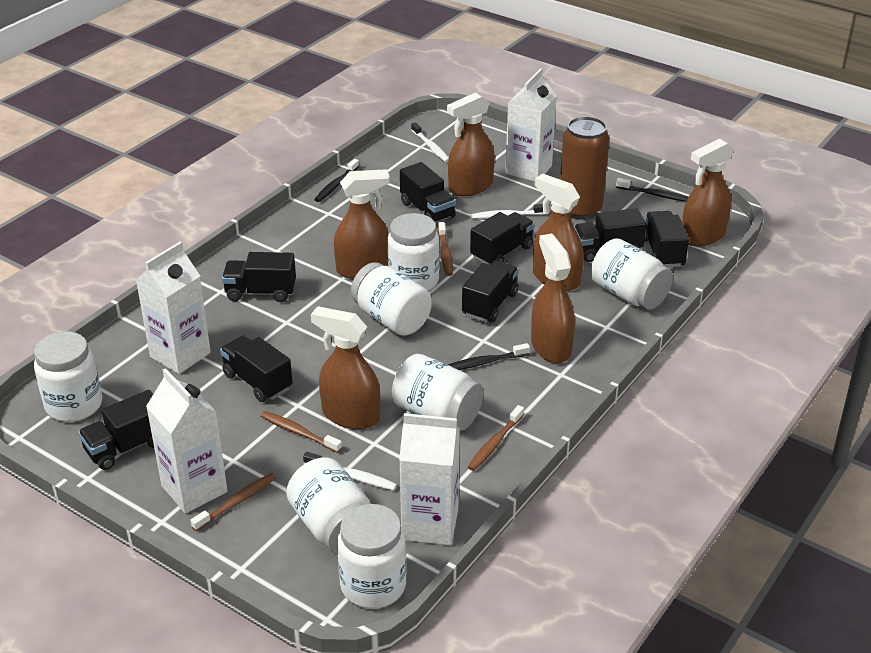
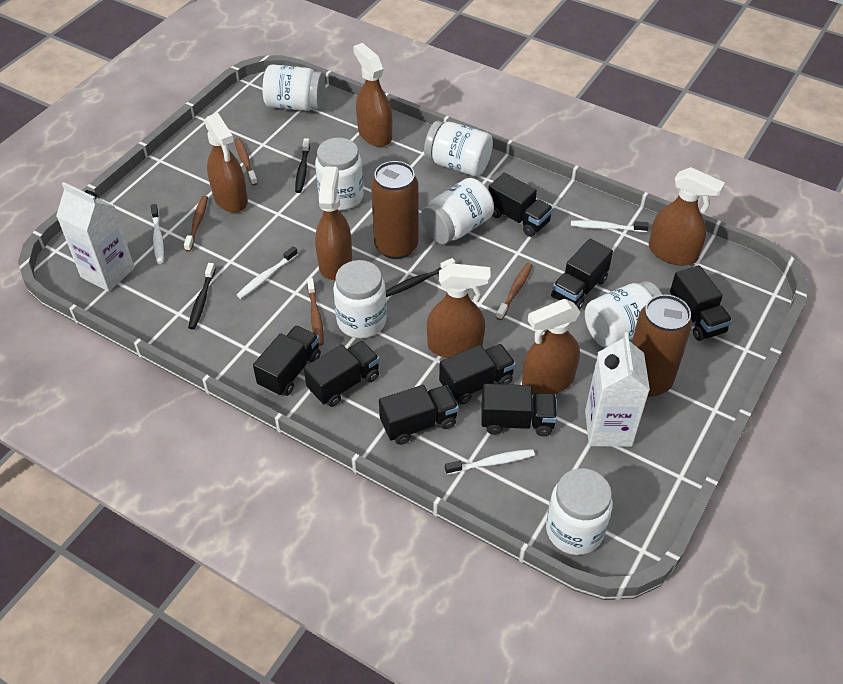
brown can: [560,116,609,220] = 1 -> [371,161,419,259] [632,295,692,397] = 2
white carton: [136,242,211,374] [146,368,228,513] [399,413,460,545] [505,68,557,182] = 4 -> [56,182,135,292] [585,332,650,447] = 2
white toothbrush: [303,452,397,491] [411,122,449,163] [471,204,544,219] = 3 -> [151,204,164,264] [237,246,298,299] [445,449,535,475] [571,220,649,232] = 4

